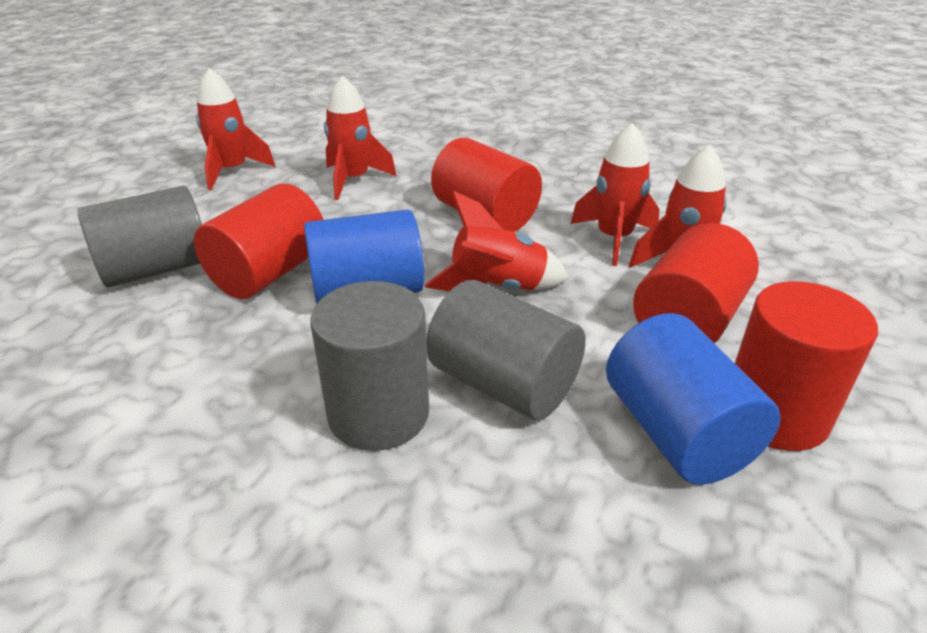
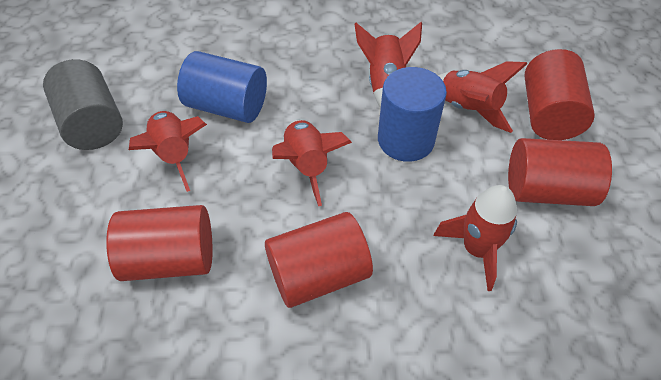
grey cylinder: [78,186,202,288] [310,281,429,451] [426,280,586,420] = 3 -> [43,59,123,150] = 1

